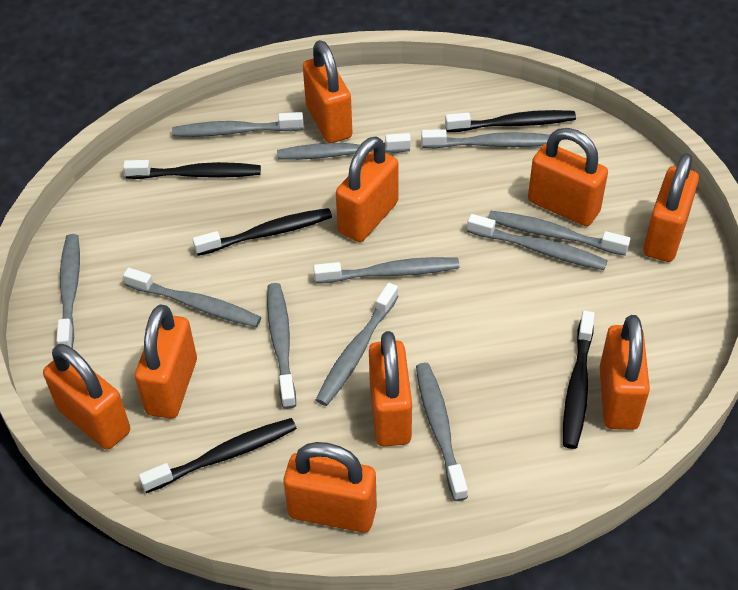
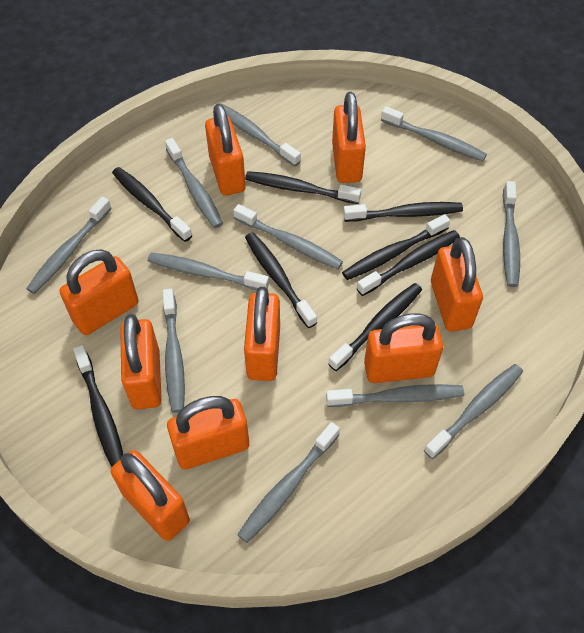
black toothbrush: [123,160,261,179] [139,418,297,493] [192,208,332,256] [445,110,576,132] [563,310,595,449] = 5 -> [73,345,123,467] [112,167,192,242] [245,171,361,204] [245,232,317,328] [328,283,422,371] [342,214,450,280] [343,202,463,222] [357,230,460,296] = 8

